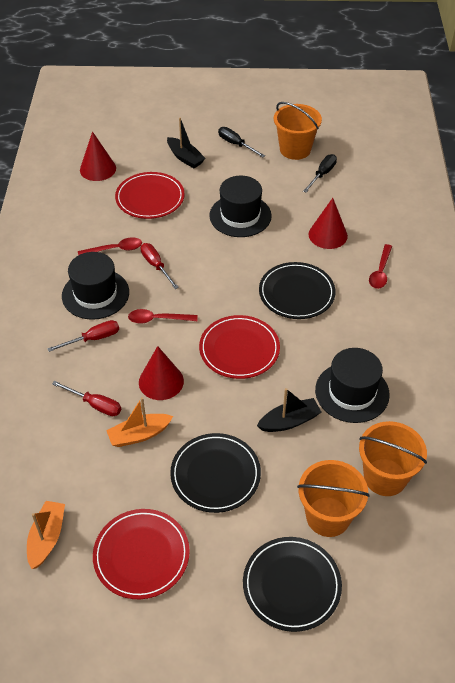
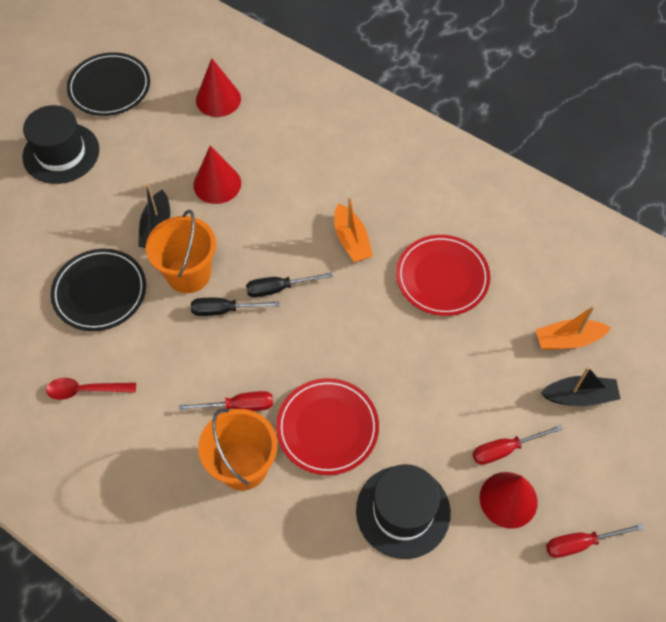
black hat: [62,252,129,320] [209,176,272,237] [315,348,390,423] = 3 -> [22,105,100,184] [356,464,451,559] = 2
black plate: [170,433,261,513] [243,537,342,632] [259,262,336,319] = 3 -> [51,249,146,331] [67,52,150,116] = 2
orange bucket: [274,102,322,160] [297,460,370,537] [359,421,427,496] = 3 -> [146,210,216,293] [198,408,277,490] = 2
red plate: [93,509,190,599] [115,172,185,219] [199,315,280,379] = 3 -> [276,378,379,475] [396,235,490,316] = 2
red spoon: [78,237,142,255] [128,309,198,324] [369,244,392,289] = 3 -> [46,378,136,400] = 1

